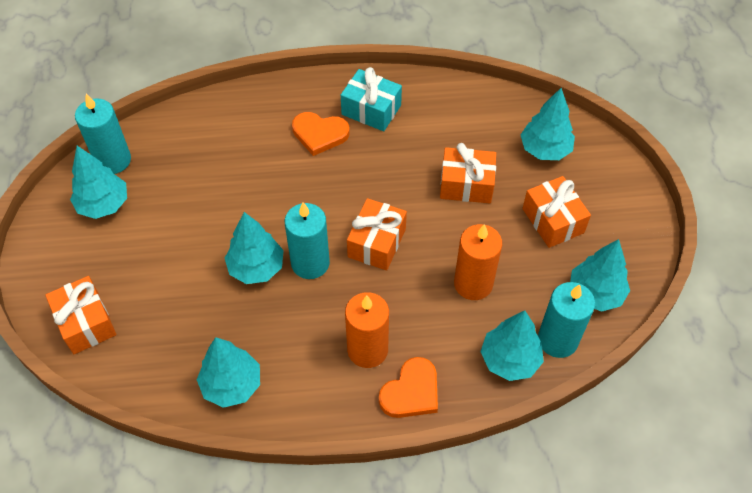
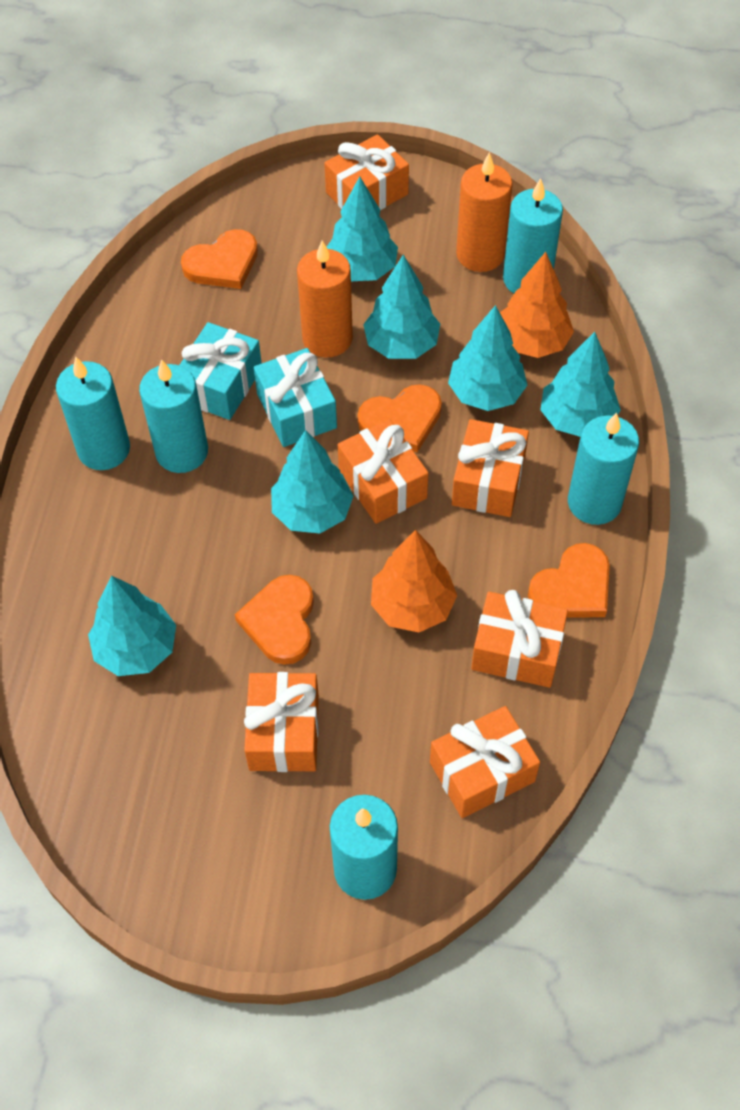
orange gift: [46,276,116,354] [347,198,407,270] [440,143,496,203] [522,176,591,248] = 4 -> [244,672,319,772] [324,134,409,210] [338,419,428,524] [430,706,540,818] [452,419,529,517] [471,590,568,688] = 6
orange heart: [292,112,350,156] [379,357,438,418] = 2 -> [181,229,258,289] [235,575,314,665] [358,384,442,452] [528,543,610,618] = 4
orange tree: none = 0 -> [371,530,457,632] [500,252,574,358] = 2
turquoise candle: [75,94,131,174] [285,202,330,279] [538,282,595,358] = 3 -> [56,357,130,470] [139,359,208,473] [329,795,398,900] [503,178,563,293] [568,412,639,525] = 5
turquoise gift: [341,67,402,131] = 1 -> [179,322,262,420] [254,348,337,447] = 2

